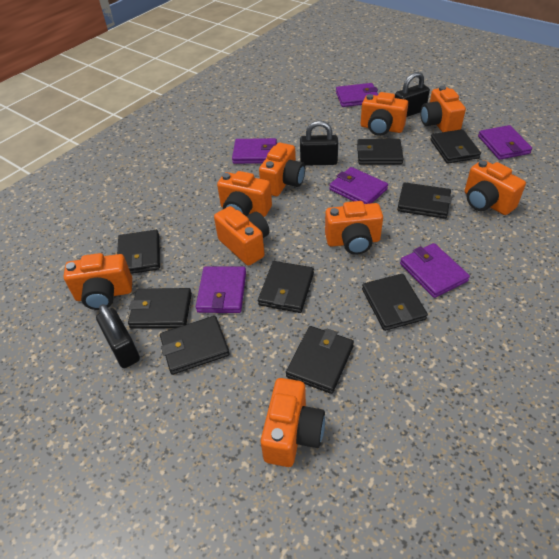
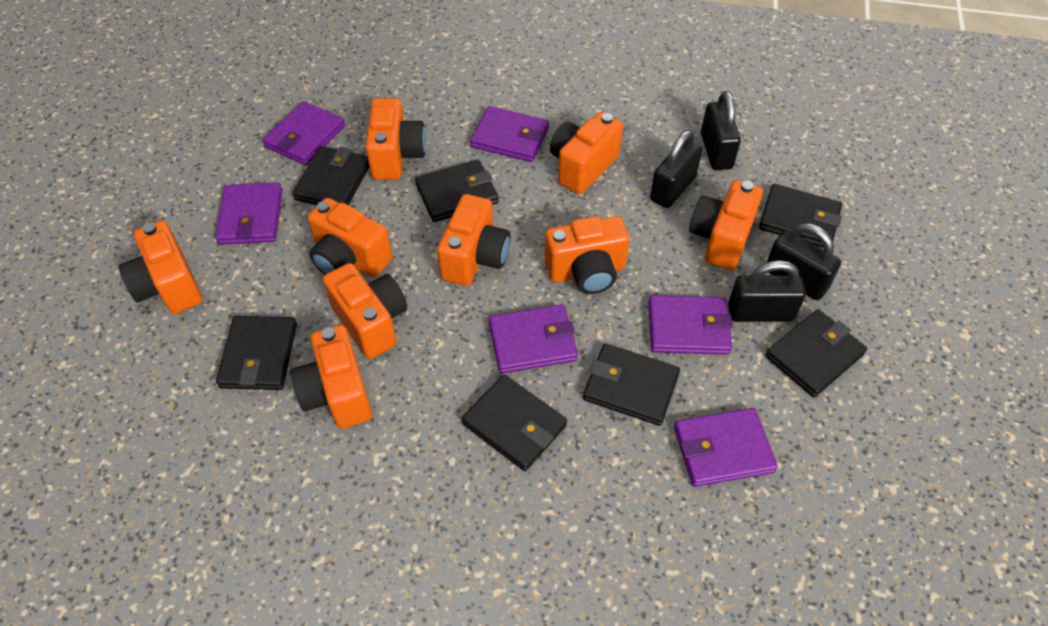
black padlock: [96,304,140,368] [300,120,338,166] [395,72,430,117] = 3 -> [650,130,703,208] [701,91,741,170] [728,260,806,322] [767,223,841,300] = 4
black wallet: [117,230,160,274] [128,288,192,329] [160,316,230,375] [258,261,314,313] [286,326,354,394] [357,139,403,165] [362,274,428,331] [397,183,452,219] [430,129,481,164] = 9 -> [216,316,297,390] [292,146,369,205] [415,159,499,222] [461,375,567,471] [583,344,680,426] [759,184,842,248] [765,309,867,397] = 7

